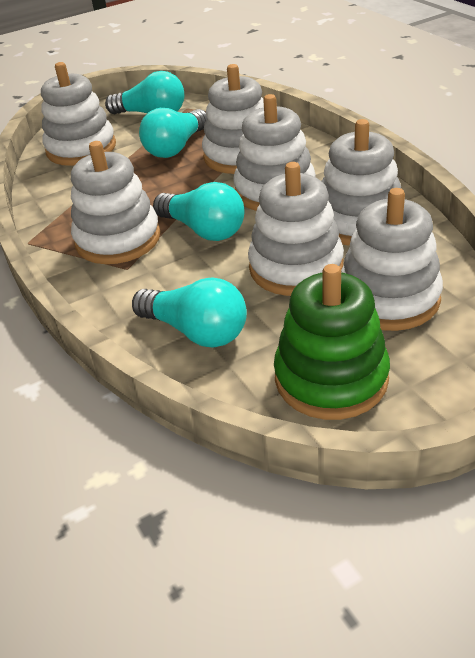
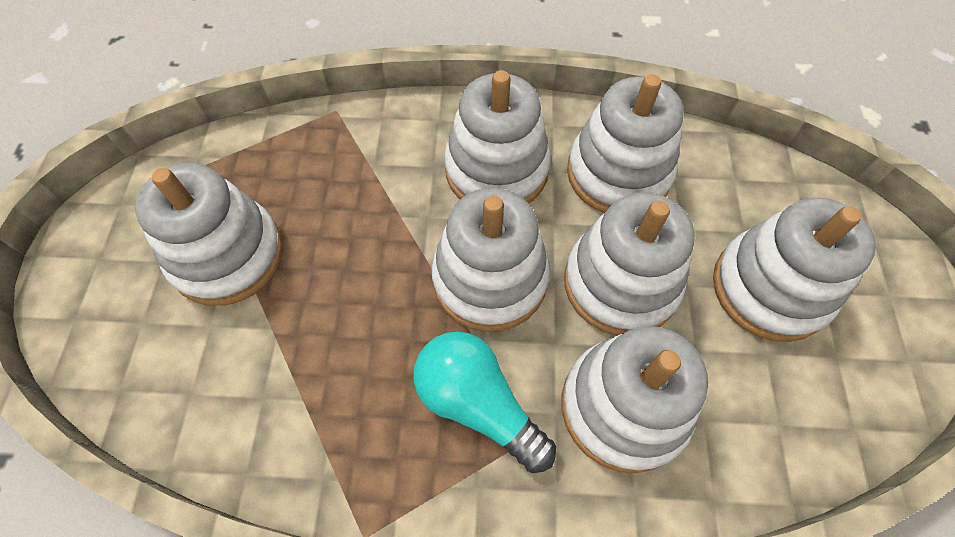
green stacking toy: [274,264,390,420] = 1 -> none = 0
turquoise light bulb: [105,71,184,114] [132,278,247,348] [139,108,208,158] [153,182,244,241] = 4 -> [413,331,556,473] = 1

